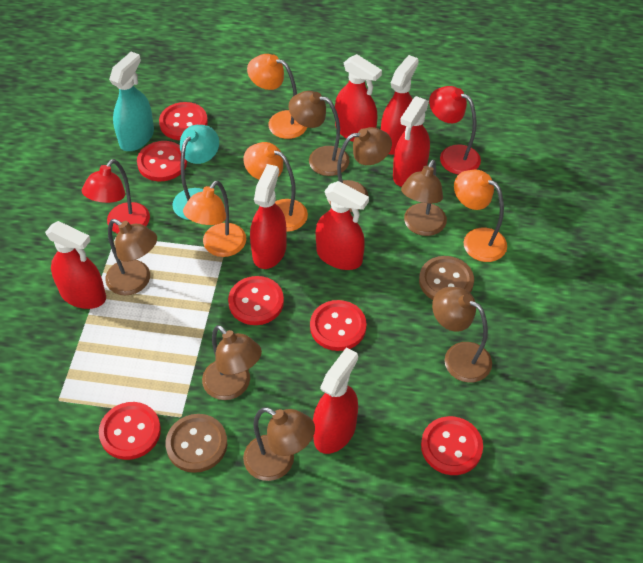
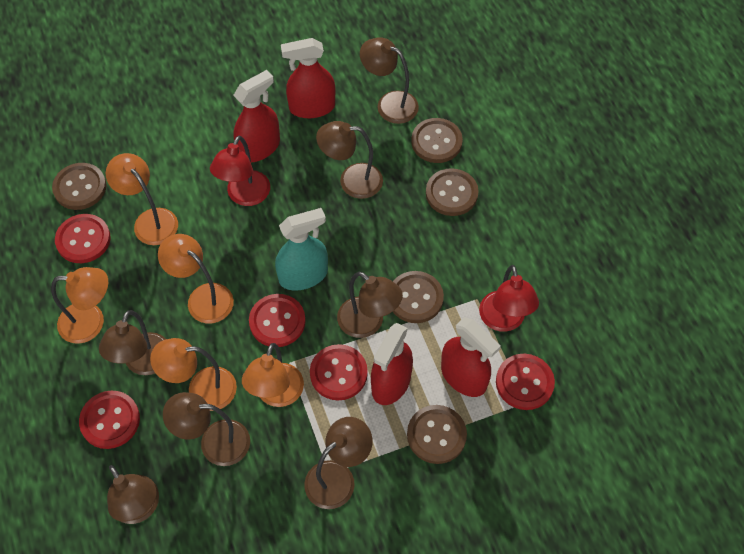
brown button: [166,414,227,473] [419,256,474,300] = 2 -> [52,163,106,210] [393,271,444,323] [407,405,467,464] [411,118,463,163] [426,168,479,216] = 5
orange lamp: [183,181,246,257] [243,142,308,232] [247,54,307,139] [454,170,507,262] = 4 -> [51,267,108,344] [106,153,178,245] [150,338,237,411] [158,234,234,324] [242,343,304,407] = 5
red button: [99,402,161,460] [137,141,187,181] [159,102,208,140] [228,276,284,325] [310,300,367,351] [421,416,483,475] = 6 -> [55,214,111,263] [79,391,140,449] [249,294,306,347] [310,344,368,401] [496,354,555,410] = 5
red spray bottle: [45,221,106,309] [250,164,287,269] [313,347,358,454] [316,181,369,270] [335,54,382,142] [381,55,419,155] [393,96,430,187] = 7 -> [233,70,280,162] [281,38,335,118] [371,323,413,405] [441,317,501,397] = 4
turquoise lamp: [172,125,219,220] = 1 -> none = 0

